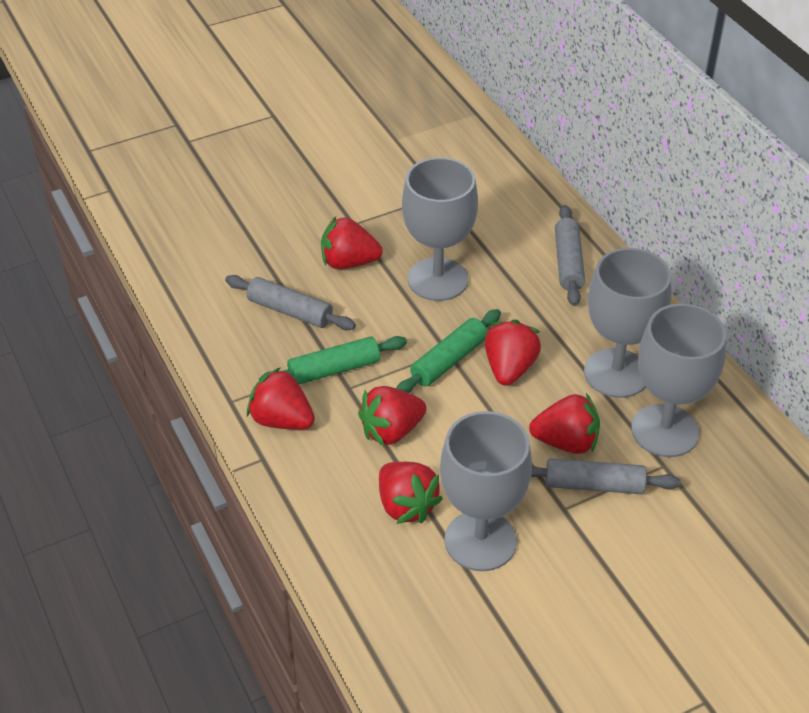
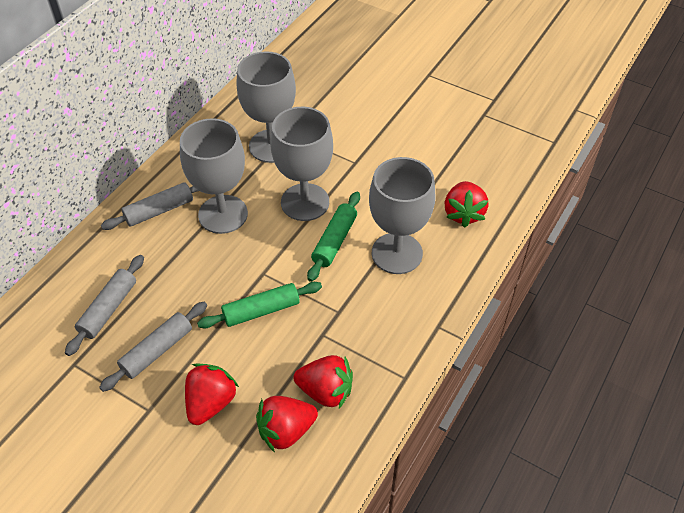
red strawberry: [247,367,315,430] [321,216,383,269] [358,386,427,446] [379,462,443,524] [485,319,541,386] [529,393,600,454] = 6 -> [185,363,239,425] [256,396,318,452] [294,355,353,408] [444,181,488,228] = 4

